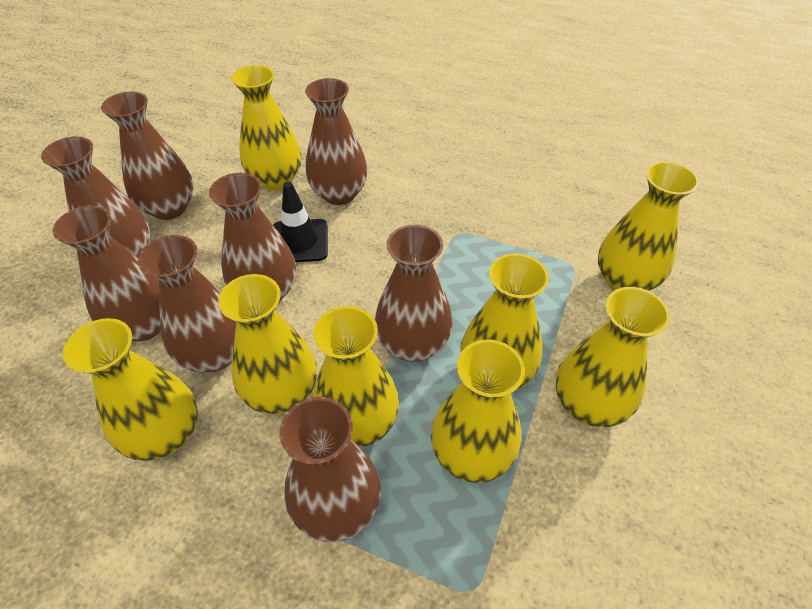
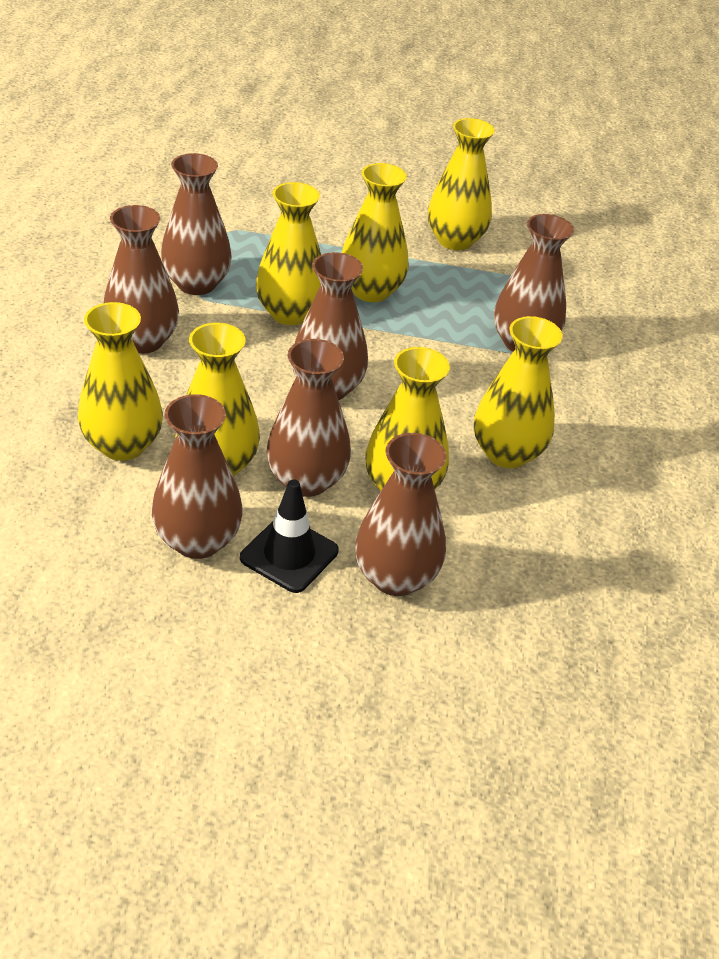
brown vase: [41,136,150,257] [53,205,161,342] [101,91,193,220] [138,235,237,373] [209,173,296,302] [279,397,381,542] [305,78,368,205] [375,224,453,362] = 8 -> [104,205,179,354] [152,394,243,559] [161,153,232,295] [267,339,351,497] [292,252,368,400] [355,433,447,596] [494,214,574,352] = 7
yellow vase: [63,318,198,461] [218,274,317,414] [231,65,301,190] [313,306,399,447] [431,339,525,483] [460,253,549,389] [556,287,670,427] [598,161,699,291] = 8 -> [78,302,163,461] [175,323,260,477] [256,182,321,325] [342,163,409,302] [365,347,450,491] [428,118,495,250] [474,316,563,468] = 7

